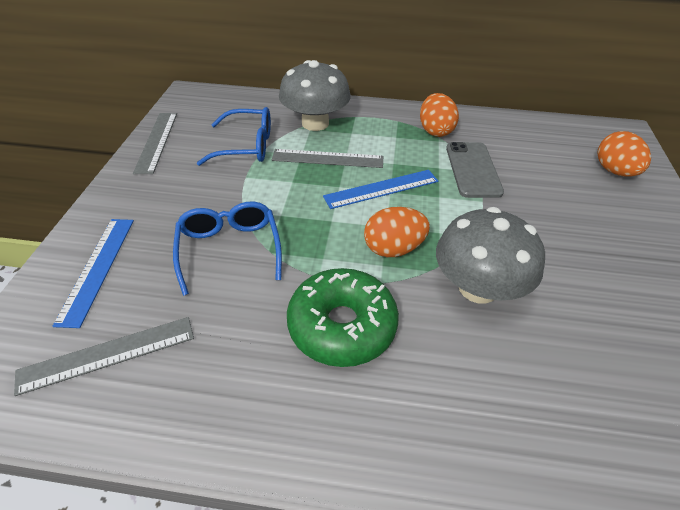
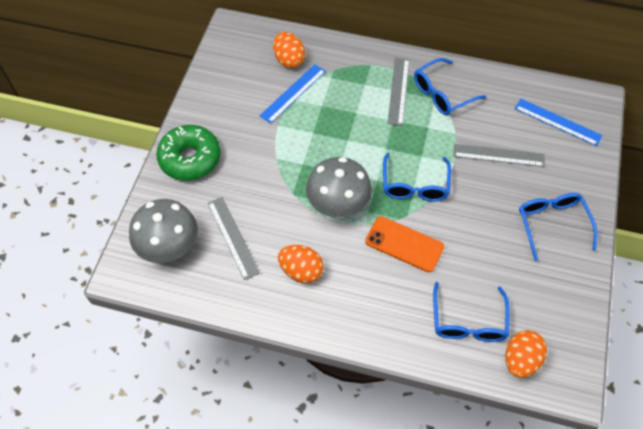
blue glasses: [173,202,282,296] [197,107,271,166] = 2 -> [383,152,451,202] [414,58,486,115] [433,282,510,342] [519,193,598,261] = 4
grey phone: [446,142,504,198] = 1 -> none = 0
orange phone: none = 0 -> [365,216,444,272] = 1

